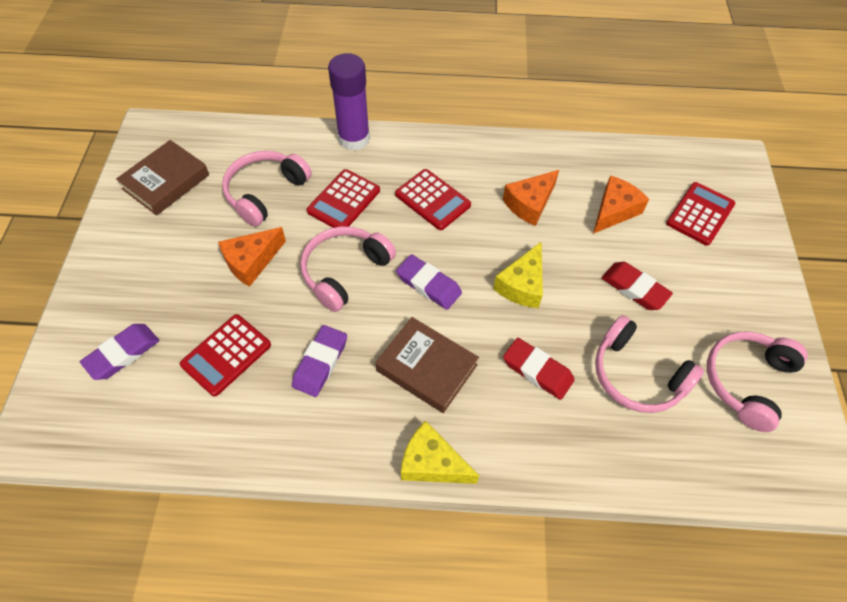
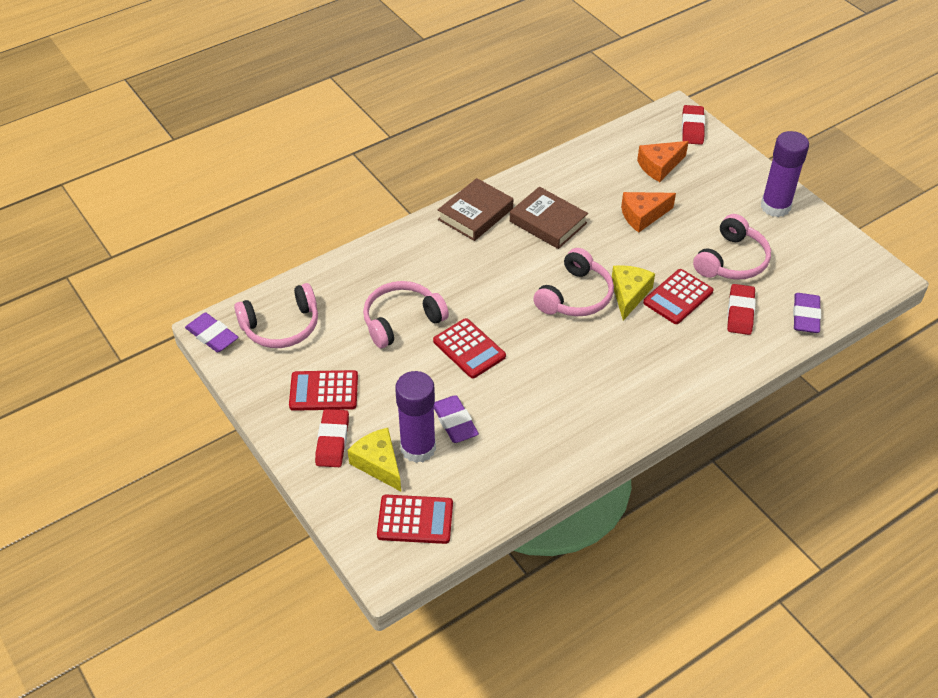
orange cheese: [218,227,286,287] [503,170,559,226] [593,175,649,234] = 3 -> [621,192,676,233] [637,141,689,182] = 2
purple glue stick: [328,53,370,151] = 1 -> [395,371,436,463] [761,131,809,217] = 2
red eraser: [503,338,575,400] [602,262,673,310] = 2 -> [315,409,349,467] [682,105,705,145] [727,284,756,335] = 3

